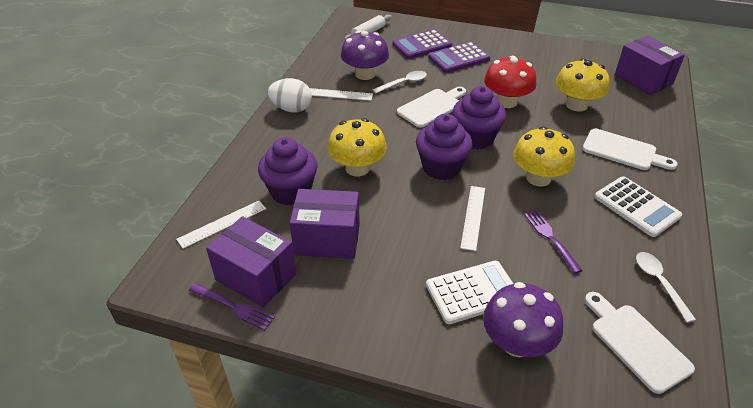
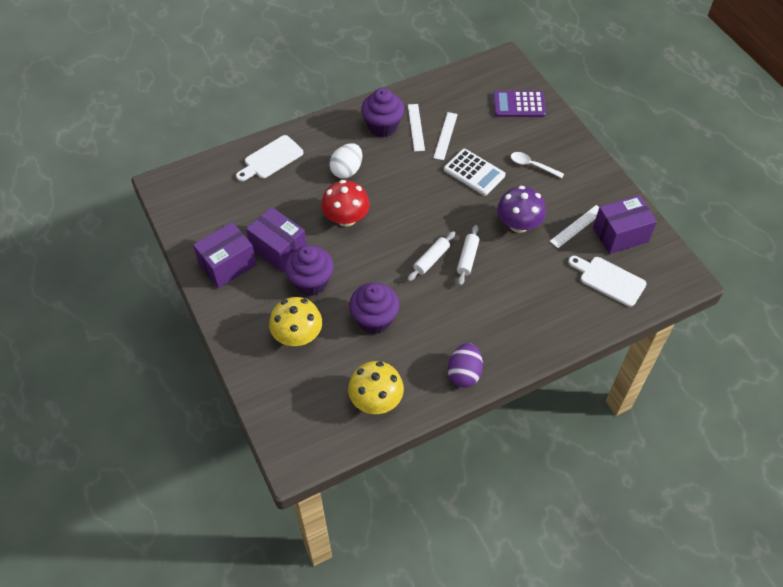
purple calculator: [392,29,452,59] [428,42,490,73] = 2 -> [493,91,546,117] = 1
purple egg: none = 0 -> [448,343,483,388] = 1
purple fork: [189,283,275,330] [524,210,583,274] = 2 -> none = 0
purple mushroom: [341,31,389,80] [483,282,563,357] = 2 -> [497,186,546,233] = 1
white calculator: [426,261,513,324] [595,176,682,237] = 2 -> [444,149,506,196] = 1
white cutting board: [397,87,466,128] [582,129,677,170] [585,292,695,394] = 3 -> [236,135,303,181] [568,256,647,307] = 2
white rolling pin: [345,15,391,40] = 1 -> [407,231,455,281] [457,225,479,286] = 2
white spoon: [373,71,427,93] [636,252,696,323] = 2 -> [511,152,564,178] = 1
yellow mushroom: [328,118,387,176] [513,126,575,187] [556,58,610,111] = 3 -> [269,297,322,346] [348,361,404,414] = 2

